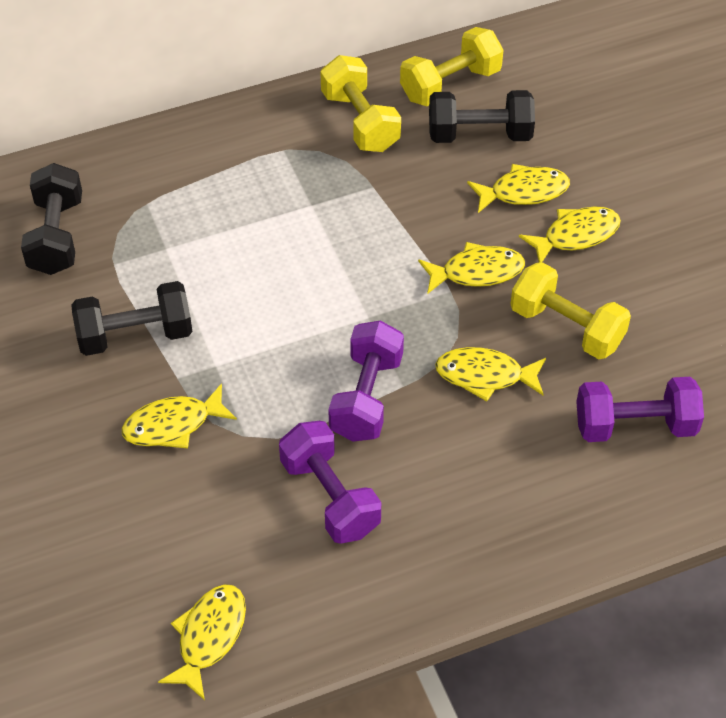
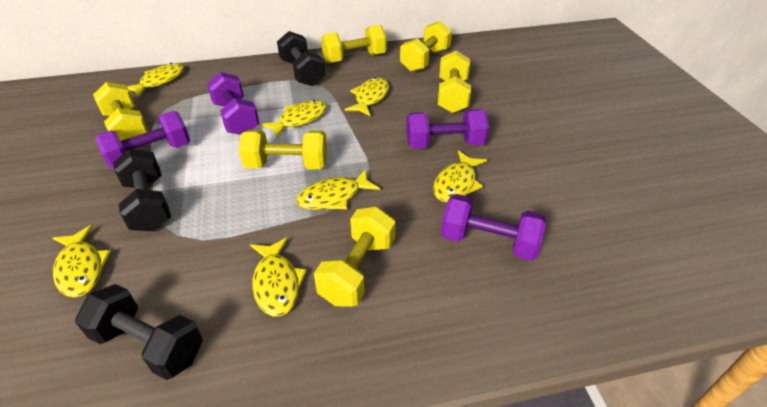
purple dumbbell: [279,421,381,544] [328,320,404,442] [576,377,704,442] = 3 -> [95,111,190,169] [207,72,260,135] [406,109,489,149] [441,194,546,261] = 4
yellow dumbbell: [321,55,401,152] [400,27,503,106] [511,262,631,359] = 3 -> [93,82,149,141] [239,130,327,169] [314,207,396,307] [321,25,387,63] [400,21,452,72] [438,51,471,113] = 6
yellow fish: [122,383,237,448] [158,584,246,700] [418,242,525,294] [435,347,546,401] [467,164,570,213] [519,207,621,262] = 6 -> [53,225,111,297] [127,63,184,97] [250,237,307,316] [261,100,327,138] [297,169,380,210] [345,77,389,116] [433,150,487,202] = 7

